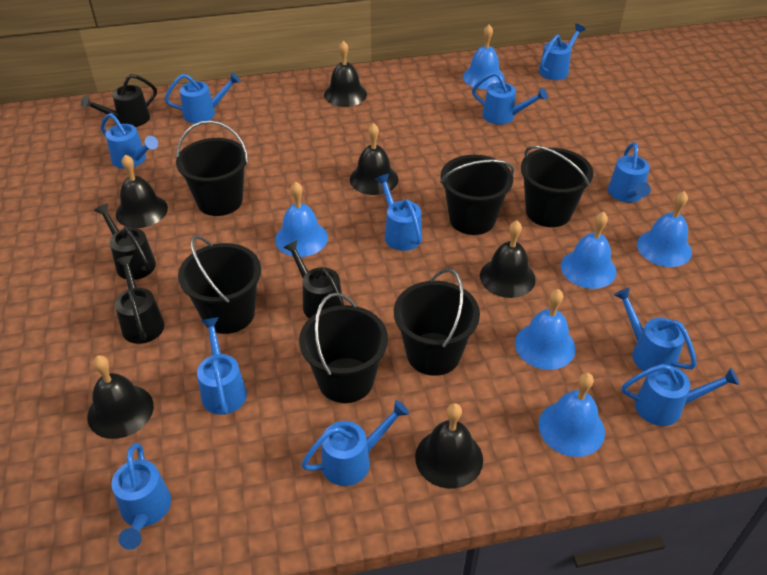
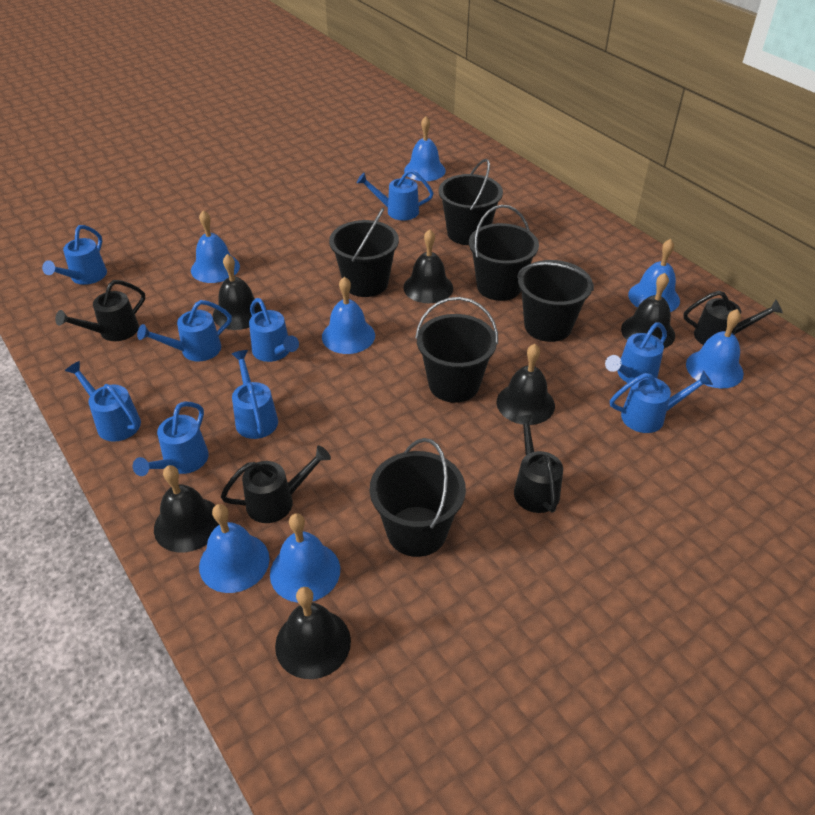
blue bell: [275,182,328,257] [463,25,505,89] [515,289,576,370] [539,373,605,457] [561,212,616,289] [637,191,692,267] = 6 -> [191,210,240,283] [199,504,270,593] [270,513,340,603] [322,277,375,354] [404,116,446,181] [628,239,680,312] [686,309,744,388] = 7
blue watering can: [101,113,158,169] [111,443,171,550] [165,72,241,123] [197,317,247,415] [301,400,409,486] [375,174,422,251] [472,72,548,125] [539,24,586,80] [608,142,651,203] [614,288,697,371] [622,364,740,426] = 11 -> [42,225,107,285] [65,361,141,442] [133,401,209,476] [137,300,232,361] [232,350,278,439] [249,298,299,362] [357,170,434,220] [605,322,667,383] [610,371,713,433] = 9

